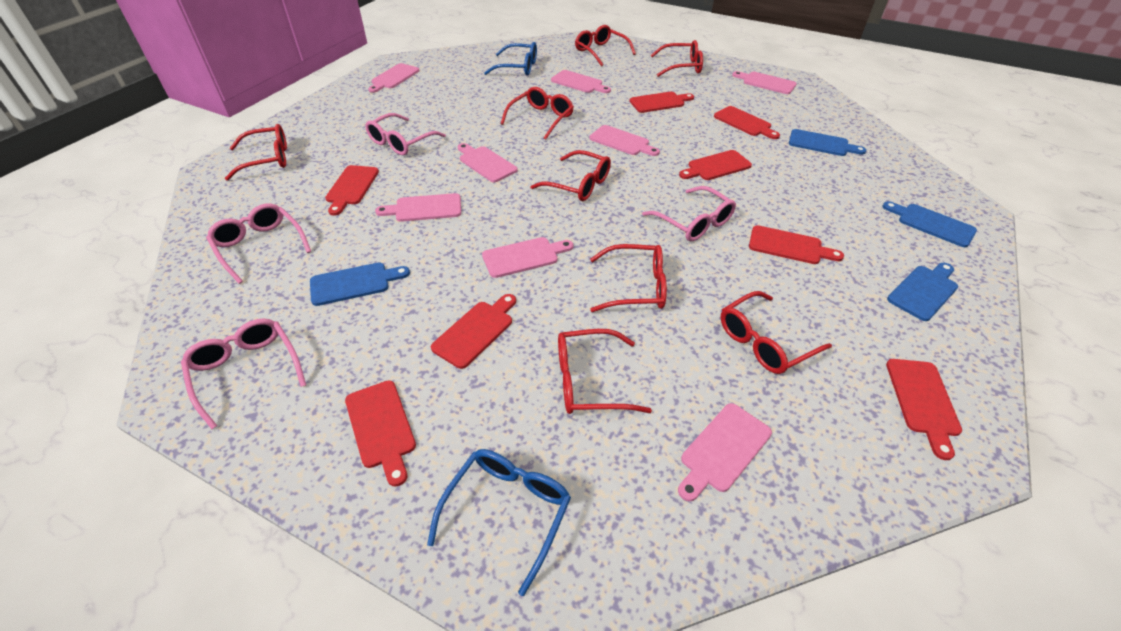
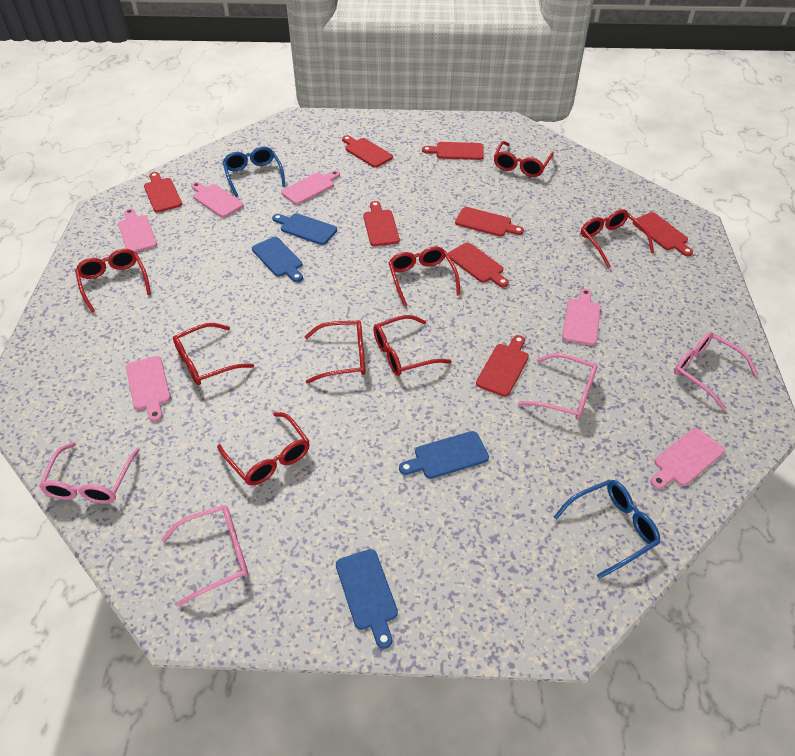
pink cutting board: [368,63,419,93] [375,193,461,222] [458,143,518,182] [482,237,573,278] [551,70,611,93] [589,125,660,156] [678,403,772,501] [732,71,797,94] = 8 -> [118,208,157,252] [126,356,171,422] [191,182,244,218] [281,170,340,205] [562,289,601,346] [650,428,725,489] = 6

